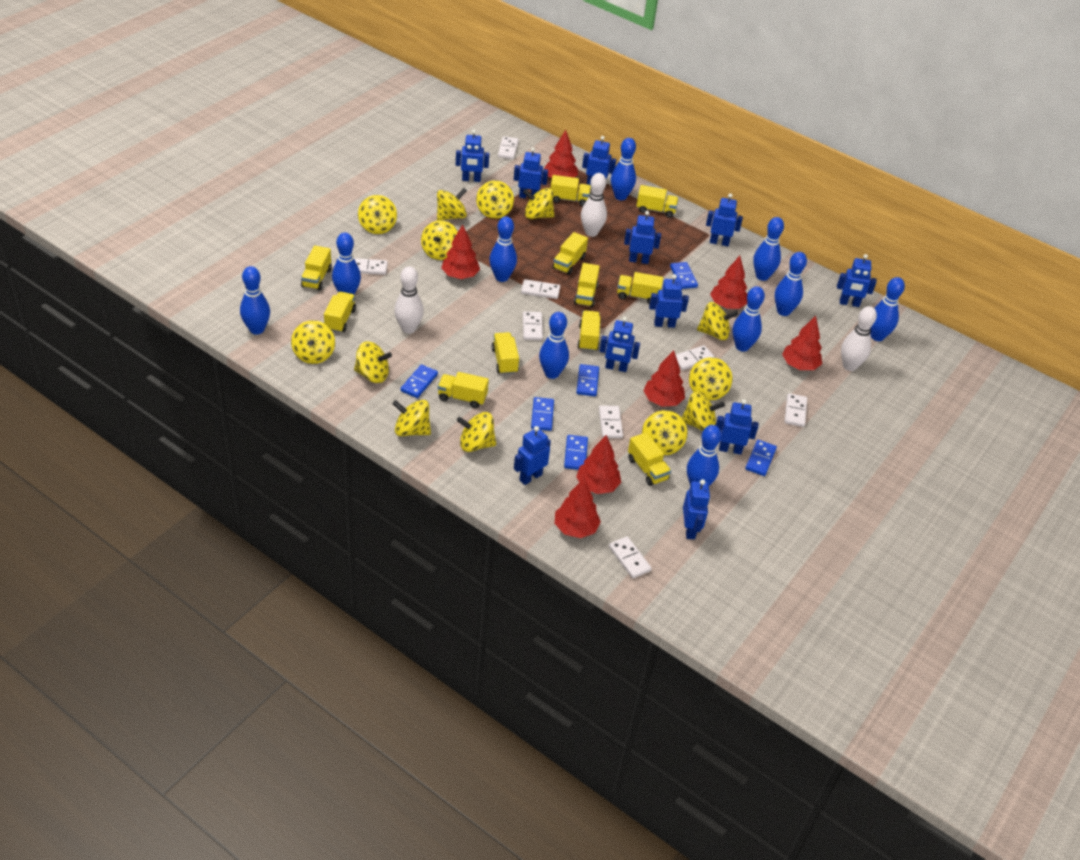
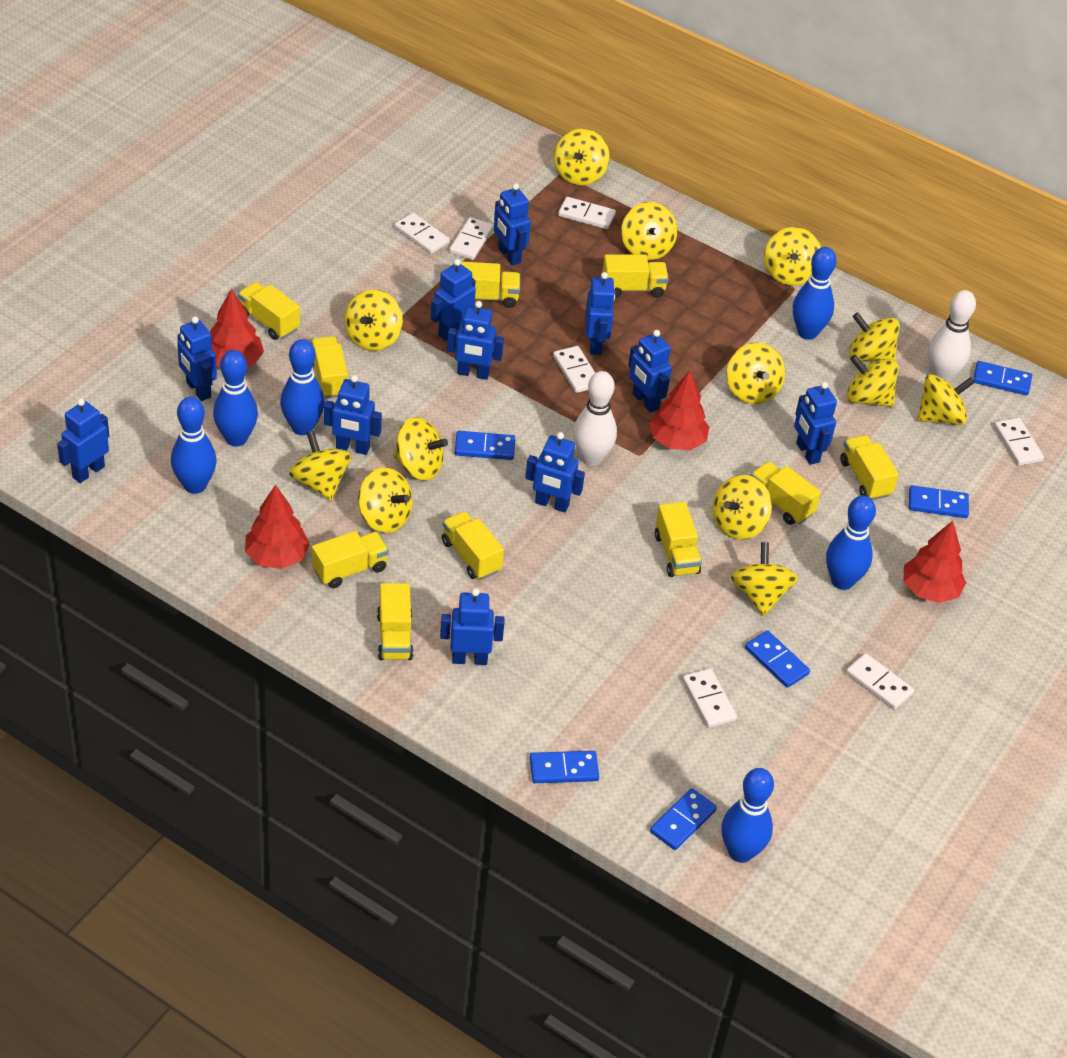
blue bowling pin: [240,266,270,335] [332,232,361,295] [489,216,517,282] [539,312,569,379] [611,138,636,200] [687,425,721,486] [733,286,765,352] [753,217,784,281] [775,252,807,316] [870,277,905,341] = 10 -> [171,397,217,494] [213,350,258,446] [280,339,325,435] [721,768,774,863] [793,247,837,340] [826,495,876,590] = 6
red tree: [441,224,480,279] [544,130,578,178] [555,478,601,538] [576,435,621,494] [643,350,685,407] [710,256,747,309] [782,316,822,370] = 7 -> [210,288,264,367] [245,485,310,569] [649,370,709,450] [903,521,966,603] = 4
white bowling pin: [394,266,424,334] [581,173,607,237] [841,306,877,371] = 3 -> [573,371,617,466] [928,290,976,382] = 2
white domino: [354,258,388,275] [498,136,519,159] [521,279,560,299] [523,311,543,341] [599,406,623,438] [609,536,652,578] [676,345,715,370] [784,393,807,427] = 8 -> [394,213,450,254] [449,217,494,260] [553,346,595,393] [558,197,616,229] [682,668,737,728] [846,653,914,710] [994,418,1044,466] = 7
yellow truck: [301,245,332,291] [324,291,356,333] [438,372,489,408] [491,332,519,375] [551,175,591,207] [553,232,588,275] [574,263,600,307] [577,310,600,351] [617,272,663,304] [628,432,671,486] [636,185,678,218] = 11 -> [238,282,300,340] [311,336,348,399] [312,531,389,588] [377,583,414,660] [442,511,504,580] [461,261,520,308] [602,254,669,298] [655,502,702,577] [751,461,821,525] [840,435,899,500] = 10

